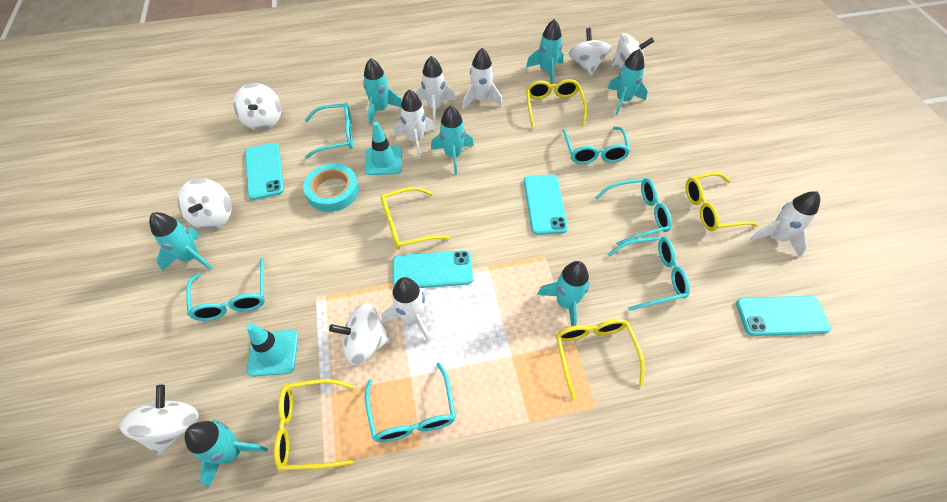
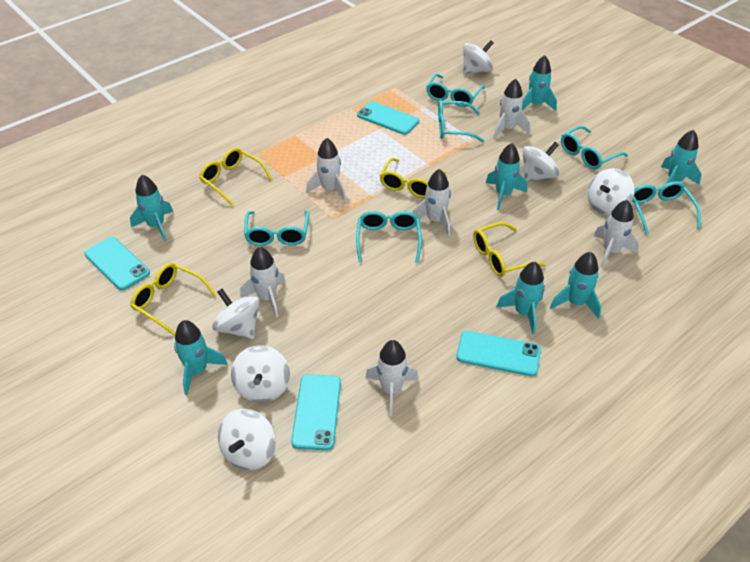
turquoise tape: [303,164,359,212] = 1 -> none = 0
turquoise traffic cone: [246,323,298,377] [365,122,402,175] = 2 -> none = 0
white rocket: [382,277,430,342] [393,89,435,158] [416,56,456,124] [462,48,503,110] [750,191,820,258] = 5 -> [240,247,286,317] [306,138,346,201] [365,340,419,416] [412,169,451,236] [493,79,530,139] [594,200,639,268] = 6
yellow glasses: [274,379,354,471] [381,187,450,249] [526,79,587,128] [556,319,645,399] [685,172,759,231] = 5 -> [130,263,216,336] [199,148,272,206] [379,158,446,198] [473,222,546,277] = 4

